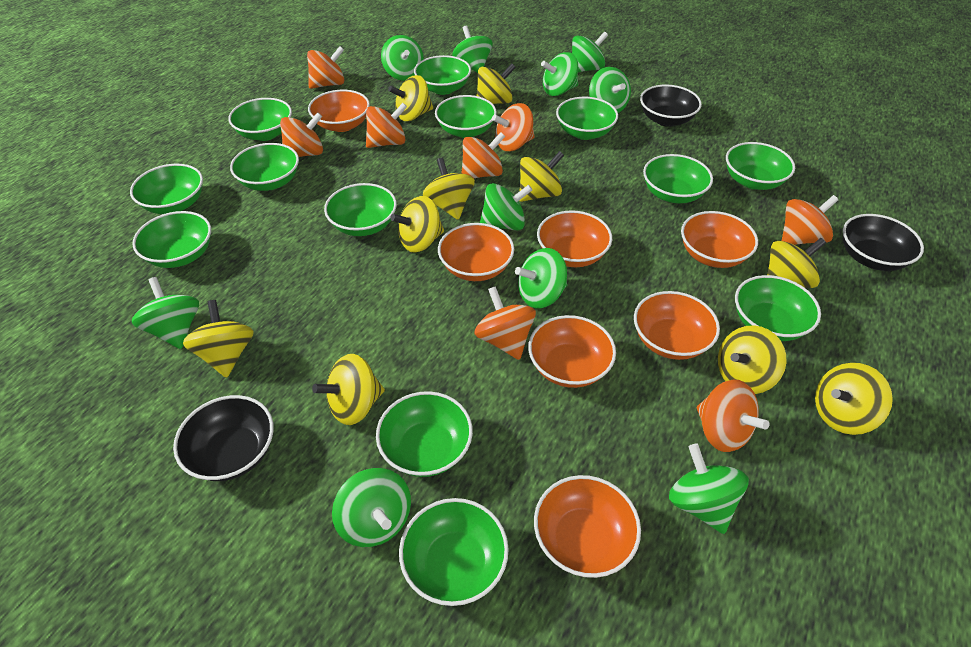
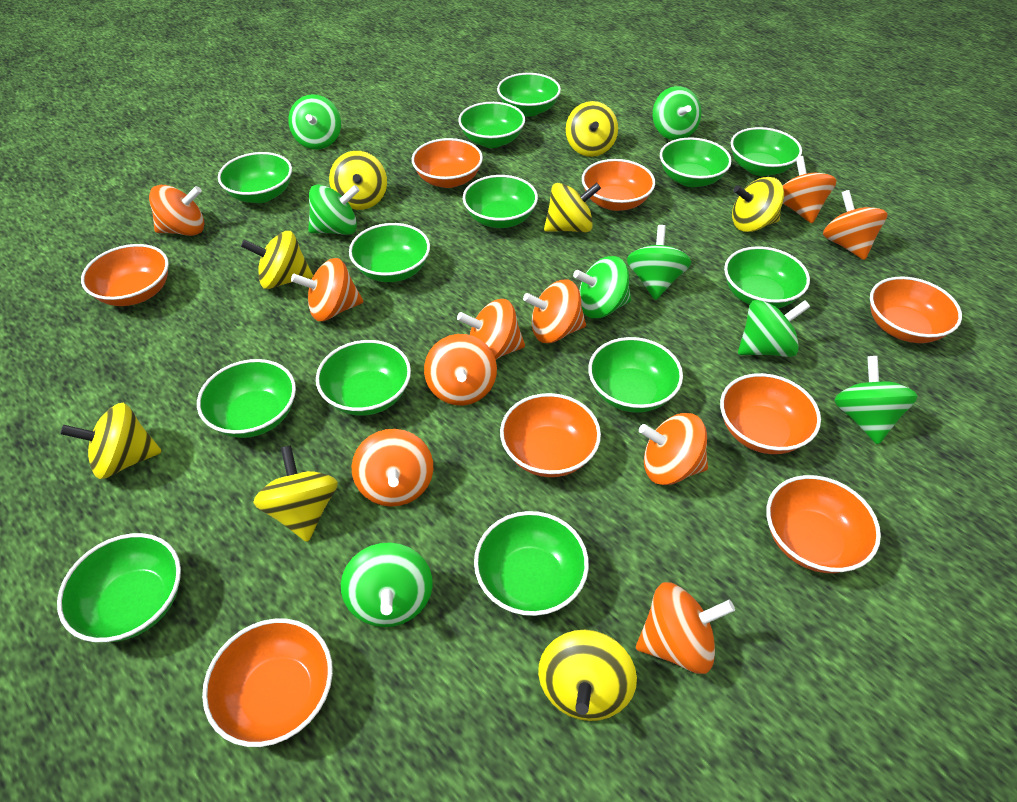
black bowl: [173,395,274,481] [640,85,702,127] [843,214,924,271] = 3 -> none = 0
green spinning top: [132,277,199,349] [332,468,411,547] [381,35,424,81] [452,25,493,73] [480,183,532,231] [515,248,567,308] [541,52,578,96] [572,32,608,72] [589,67,631,113] [669,443,749,534] = 10 -> [288,94,341,149] [308,185,360,235] [341,542,433,627] [573,256,631,318] [627,225,691,300] [653,86,701,140] [738,300,810,357] [834,356,918,444] = 8
orange bowl: [308,90,370,132] [438,223,514,281] [528,315,616,388] [534,475,641,578] [537,210,612,267] [634,291,720,360] [681,211,758,268] = 7 -> [81,244,169,306] [202,618,333,747] [412,138,483,188] [500,393,601,477] [582,159,655,211] [720,373,821,454] [766,475,881,573] [870,277,962,343] = 8
orange spinning top: [280,112,323,157] [307,46,344,89] [366,103,407,148] [462,132,505,178] [474,286,536,360] [492,103,535,151] [697,380,769,452] [782,195,838,245] = 8 -> [149,185,204,236] [291,258,363,321] [352,429,433,507] [424,334,497,405] [457,299,525,359] [523,280,586,343] [636,582,735,674] [639,413,708,485] [783,156,836,223] [823,190,888,260] = 10
yellow spinning top: [183,300,254,378] [312,354,385,425] [388,75,433,121] [390,196,444,253] [423,158,475,220] [476,64,516,104] [519,151,564,202] [718,325,786,394] [767,238,826,288] [815,363,893,435] = 10 -> [60,403,162,479] [241,231,313,289] [253,445,338,542] [329,151,387,210] [538,630,637,721] [544,183,601,232] [566,101,618,157] [732,177,784,232] = 8

